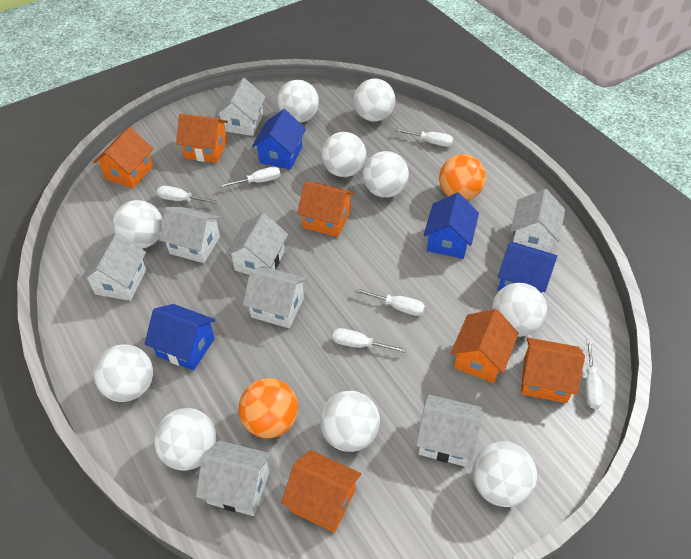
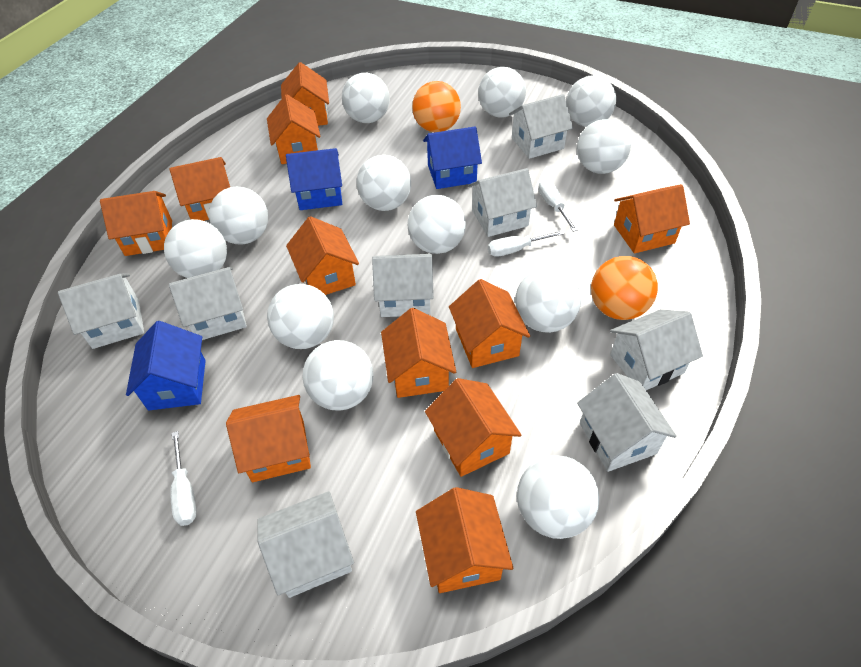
blue house: [145,304,216,371] [252,109,306,170] [423,193,479,259] [498,242,557,294] = 4 -> [126,321,205,410] [286,148,342,210] [423,127,482,189] = 3
orange house: [94,127,153,189] [176,114,228,163] [281,450,361,533] [297,182,354,237] [451,309,519,383] [521,338,585,403] = 6 -> [100,191,172,256] [169,157,230,221] [226,395,311,482] [267,94,321,164] [281,62,329,126] [286,216,359,295] [381,308,456,398] [416,487,513,593] [425,378,521,477] [449,279,530,368] [614,184,690,253] = 11
white ball: [93,344,153,402] [113,200,163,249] [154,408,217,471] [277,80,319,123] [320,391,380,452] [321,132,366,177] [354,79,395,122] [363,151,409,198] [472,441,537,507] [492,283,547,337] = 10 -> [164,219,227,278] [209,186,268,245] [267,284,334,349] [303,340,374,411] [342,73,390,123] [356,155,411,211] [408,195,466,254] [478,67,526,118] [515,268,581,333] [517,455,599,539] [566,75,616,127] [577,119,631,174] = 12
white screwdriver: [157,186,218,204] [219,166,281,188] [333,328,407,353] [355,288,425,316] [395,129,453,147] [585,339,604,409] = 6 -> [170,431,197,526] [488,231,564,257] [538,179,578,232] = 3

